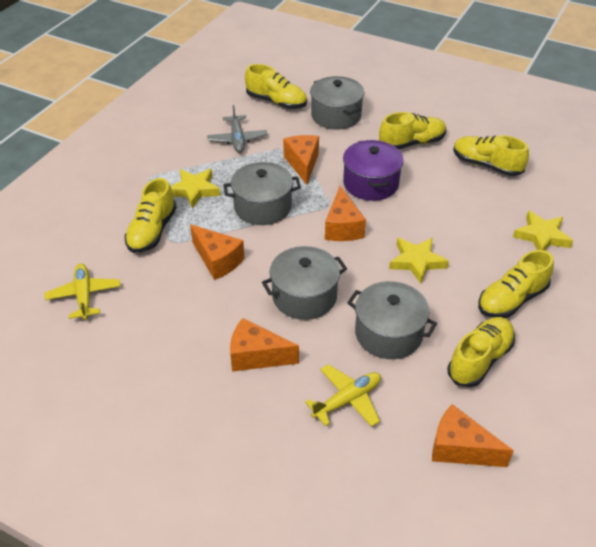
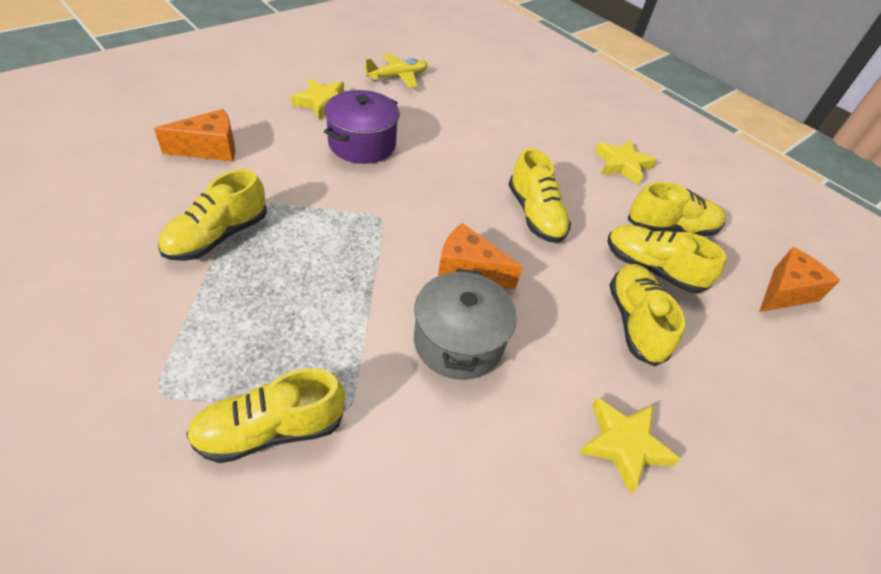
grey plane: [207,105,267,153] = 1 -> none = 0
grey pot: [224,162,301,225] [262,246,347,320] [310,76,364,130] [347,281,437,359] = 4 -> [414,268,517,380] = 1
orange cheese: [190,224,245,280] [230,318,299,372] [283,135,319,185] [325,186,366,241] [432,404,514,467] = 5 -> [154,109,235,162] [438,223,523,289] [759,247,840,312] = 3
yellow plane: [45,263,121,320] [305,364,381,427] = 2 -> [364,53,428,88] = 1

